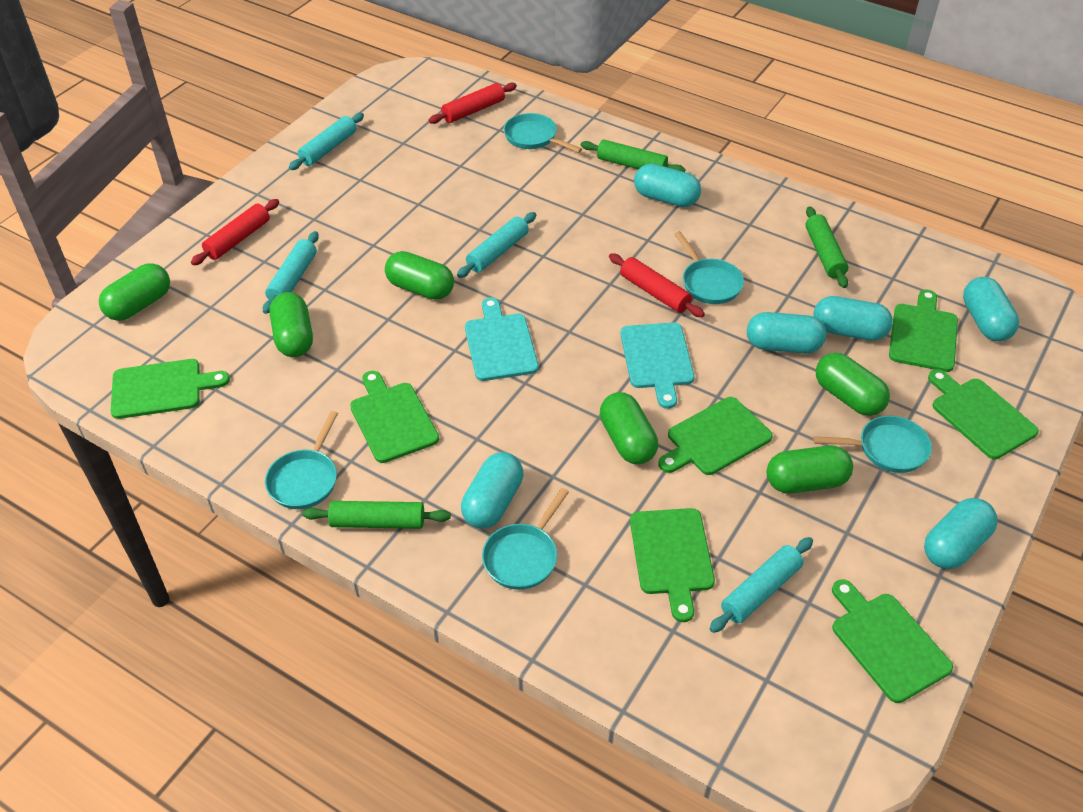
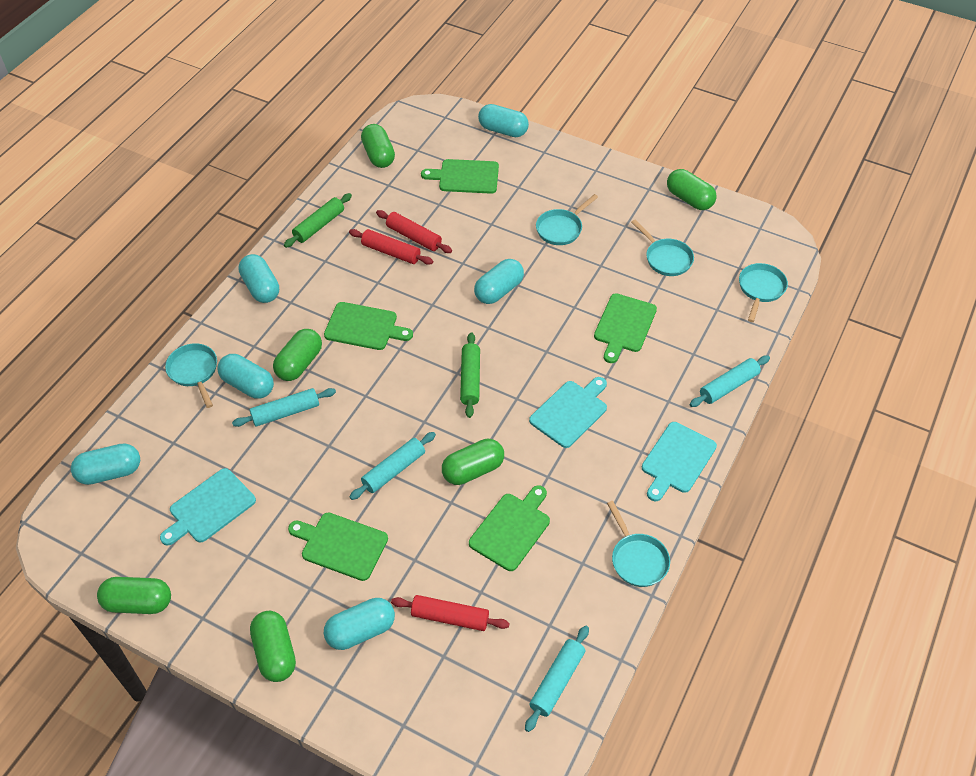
green cutting board: [111,359,230,419] [350,371,439,463] [630,508,715,622] [658,397,773,475] [832,579,953,703] [889,289,958,372] [928,369,1039,459] = 7 -> [288,513,388,581] [324,302,413,350] [421,159,499,194] [469,485,550,571] [594,293,657,363] = 5
green rolling pin: [302,501,451,529] [581,139,686,172] [805,206,848,288] = 3 -> [284,193,352,248] [460,332,480,418] = 2
turquoise cutting board: [465,298,538,381] [620,322,694,409] = 2 -> [160,468,256,546] [529,377,607,448] [642,422,717,501] = 3

